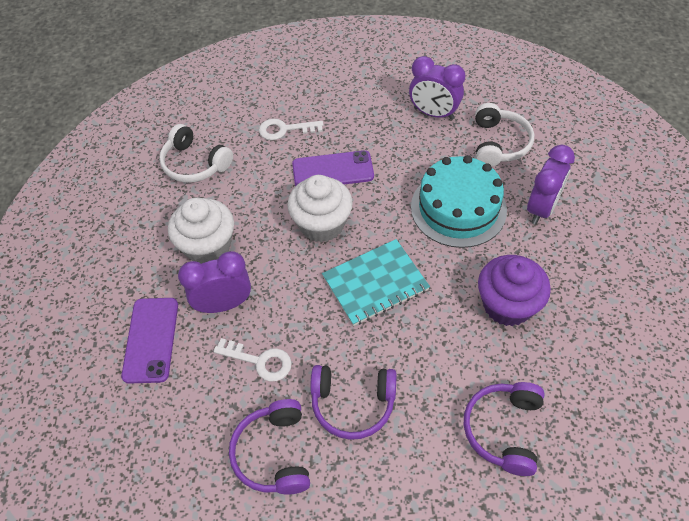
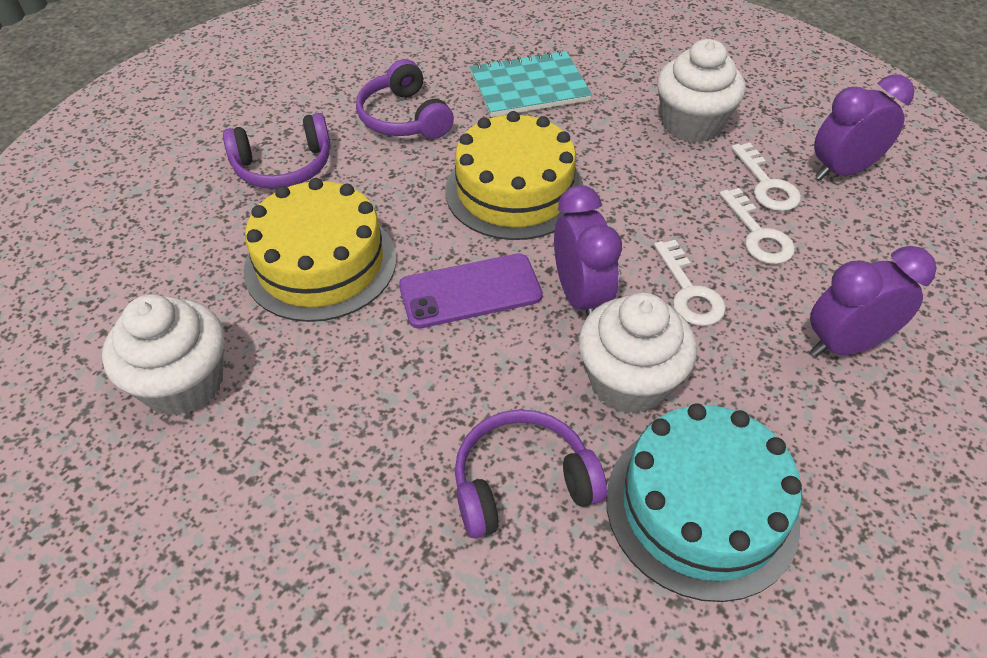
purple cupcake: [478,255,551,326] = 1 -> none = 0
purple phone: [121,298,178,384] [292,150,374,186] = 2 -> [399,253,543,329] = 1
white cupcake: [168,197,234,264] [287,175,353,242] = 2 -> [102,294,224,416] [578,293,697,414] [657,39,746,143] = 3
white headphones: [159,124,233,183] [475,103,534,167] = 2 -> none = 0
white key: [213,338,292,382] [259,119,323,140] = 2 -> [654,240,726,326] [719,188,795,264] [731,143,801,211] = 3
yellow cake: none = 0 -> [244,178,396,322] [445,111,583,240] = 2

